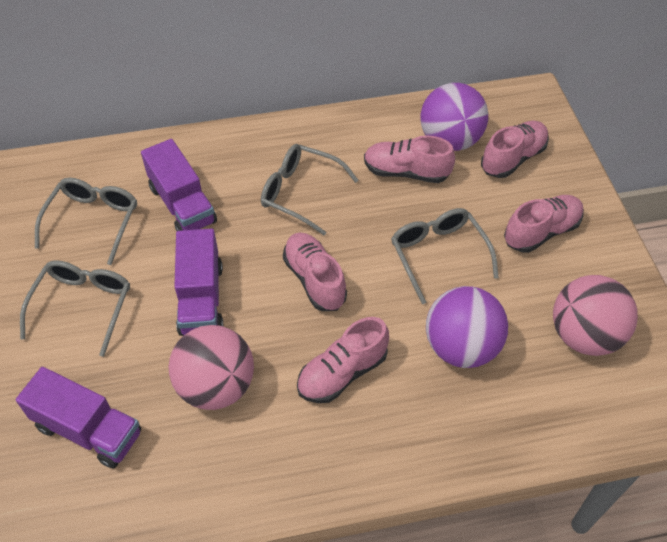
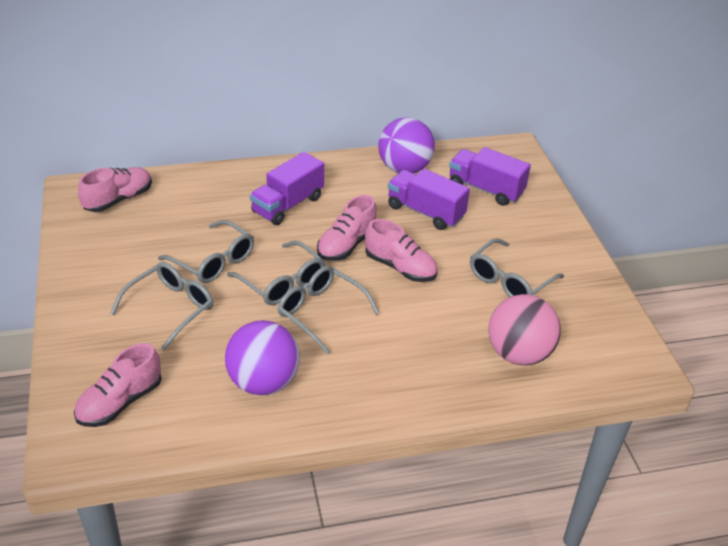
grey glasses: [20,260,130,357] [35,178,137,265] [261,144,359,235] [391,208,499,304] = 4 -> [110,262,213,350] [158,220,254,283] [227,241,325,305] [278,266,380,354] [470,238,564,297] = 5
pink ball: [169,325,254,410] [553,275,638,356] = 2 -> [489,294,561,366] = 1
pink shoe: [283,233,347,311] [297,317,389,403] [364,136,455,183] [481,121,549,178] [504,195,584,253] = 5 -> [74,343,162,427] [78,167,152,212] [317,195,377,261] [365,219,438,282] = 4

